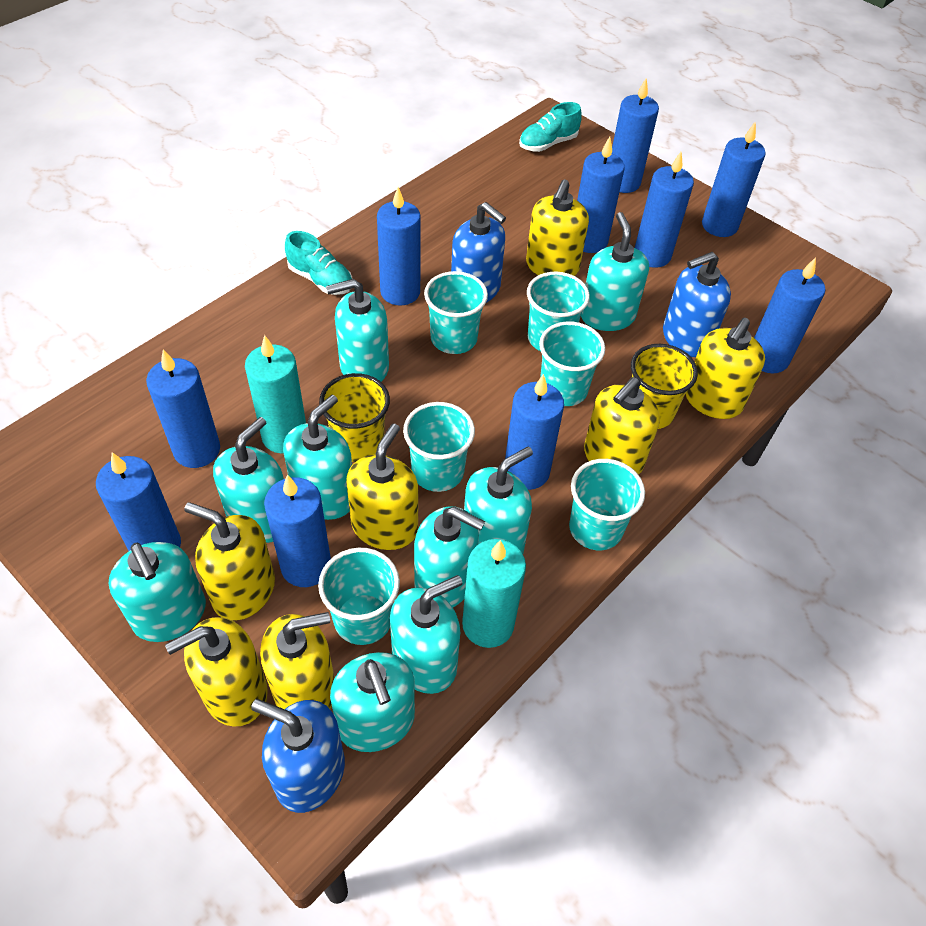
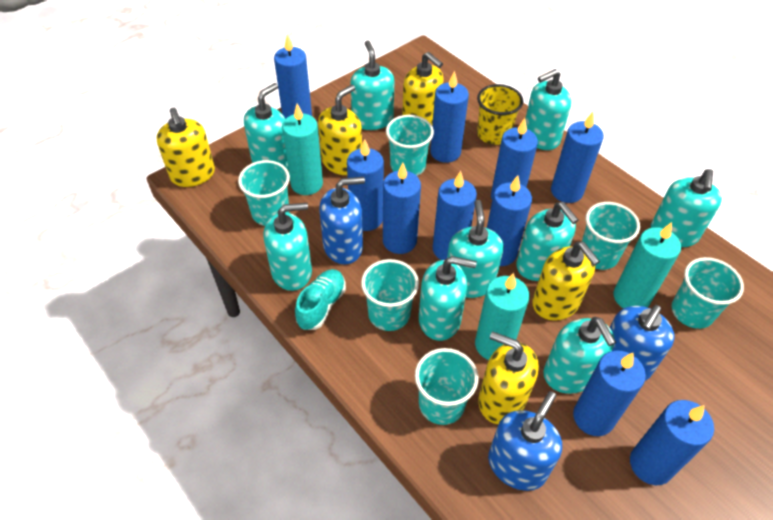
turquoise candle: [245,335,306,453] [462,539,526,648] = 2 -> [282,104,323,195] [475,273,530,360] [614,222,681,308] = 3
turquoise shoe: [285,231,353,295] [519,102,582,152] = 2 -> [295,269,346,330] = 1
yellow cup: [319,373,390,462] [631,344,698,429] = 2 -> [477,84,523,145] = 1
yellow soap dispenser: [165,617,268,727] [184,502,275,620] [260,612,335,709] [346,424,418,550] [526,179,589,276] [584,377,660,475] [686,318,765,419] = 7 -> [156,108,215,187] [318,85,362,175] [402,52,444,125] [478,331,539,424] [532,242,600,321] = 5

